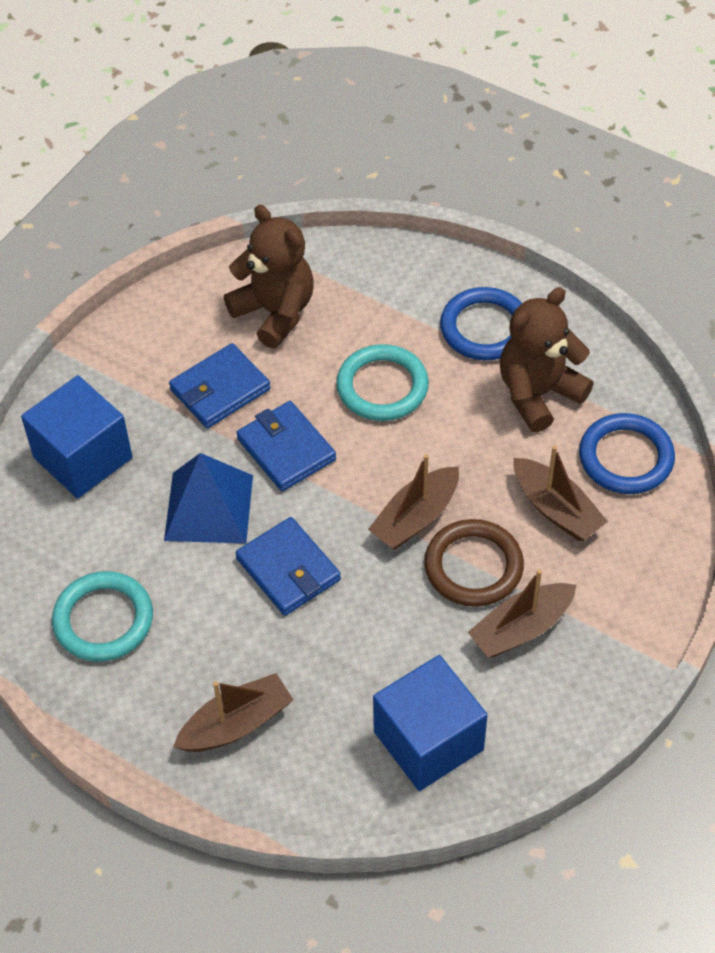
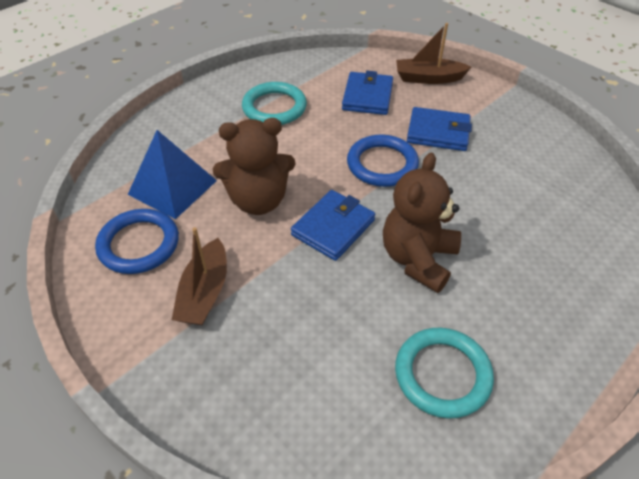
blue cube: [21,375,133,499] [373,655,488,791] = 2 -> none = 0
brown boat: [173,673,294,752] [368,454,459,549] [468,569,576,658] [513,445,608,541] = 4 -> [172,227,227,325] [396,23,471,84] = 2
brown ring: [424,519,524,607] = 1 -> none = 0

